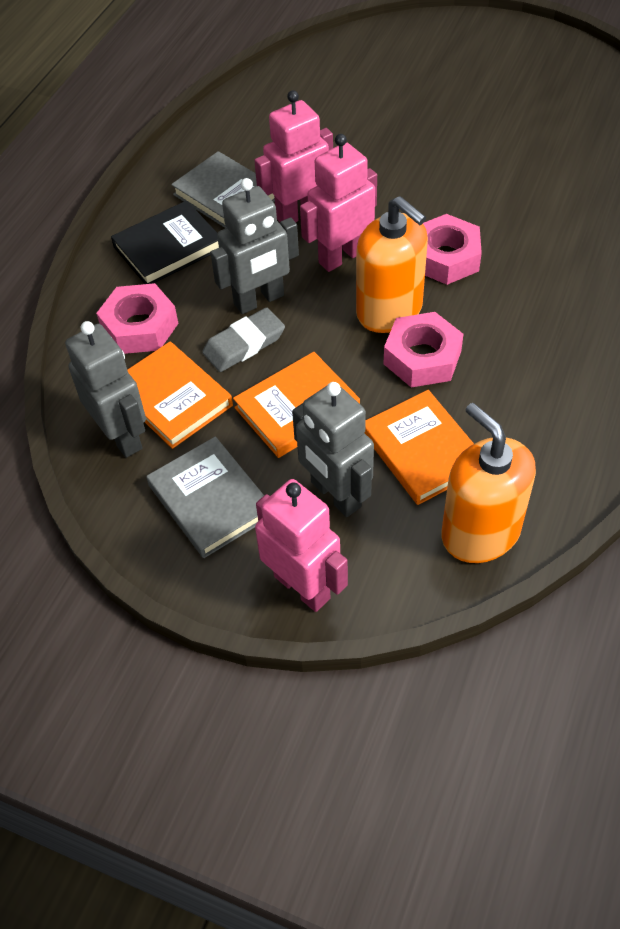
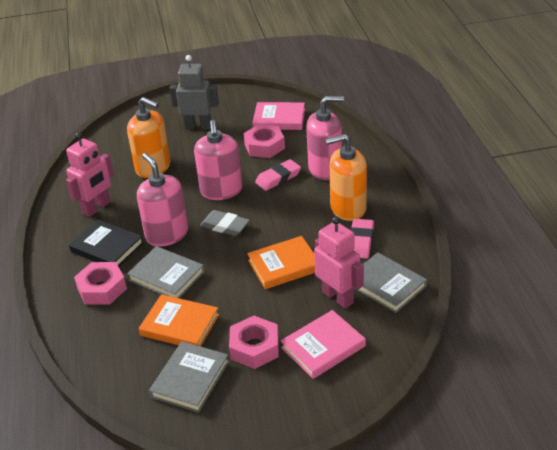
grey book: [146,436,264,558] [171,151,275,228] = 2 -> [127,246,205,298] [149,341,229,413] [354,252,427,313] = 3
grey robot: [65,321,146,458] [210,178,299,314] [292,382,374,517] = 3 -> [170,55,219,129] = 1
orange book: [128,342,233,449] [233,352,360,458] [365,390,474,505] = 3 -> [139,294,219,346] [247,236,315,289] = 2
pink book: none = 0 -> [252,102,305,130] [281,310,366,379] = 2
pink eraser: none = 0 -> [255,159,301,191] [350,219,374,259] = 2
pink robot: [254,90,333,222] [255,479,348,612] [300,134,377,272] = 3 -> [66,132,114,217] [314,216,364,309] = 2
pink soap dispenser: none = 0 -> [137,153,188,246] [194,120,242,200] [306,96,344,180] = 3

